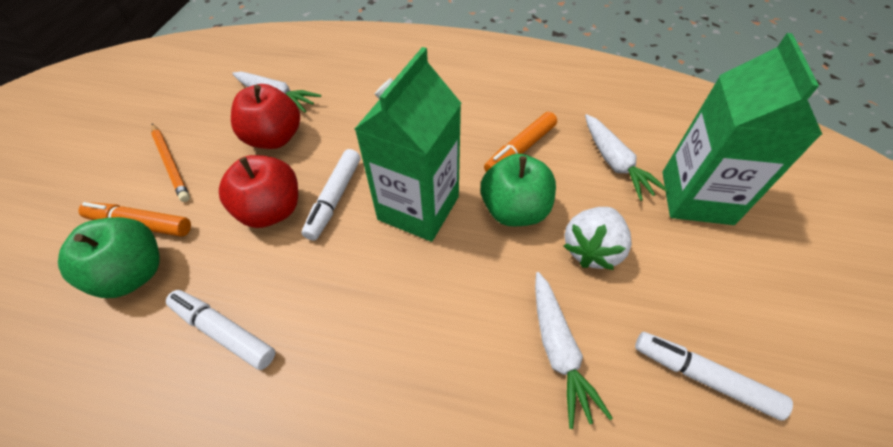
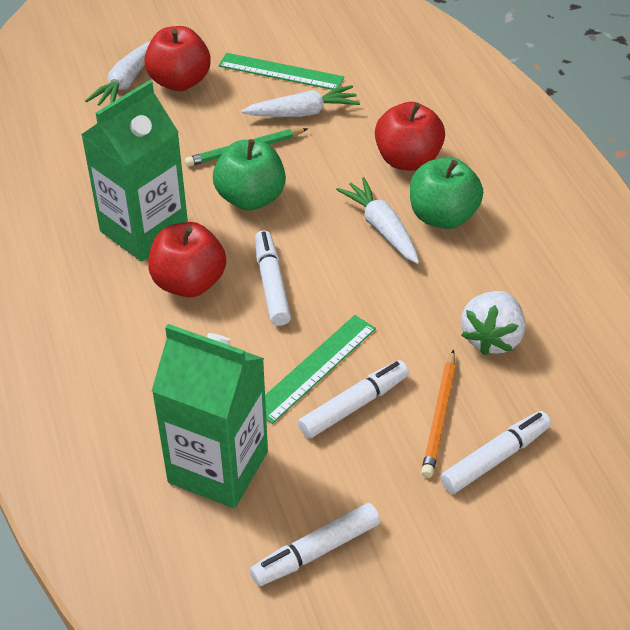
green pencil: none = 0 -> [185,128,308,167] = 1
green ruler: none = 0 -> [218,53,344,90] [265,315,376,424] = 2
orange marker: [78,202,191,237] [484,112,557,172] = 2 -> none = 0
red apple: [219,155,298,228] [231,84,300,149] = 2 -> [144,26,211,91] [148,222,226,297] [375,102,445,171] = 3
white marker: [166,290,275,370] [301,149,360,241] [635,332,793,420] = 3 -> [250,503,380,586] [255,230,291,326] [298,360,409,439] [440,411,551,494] = 4

